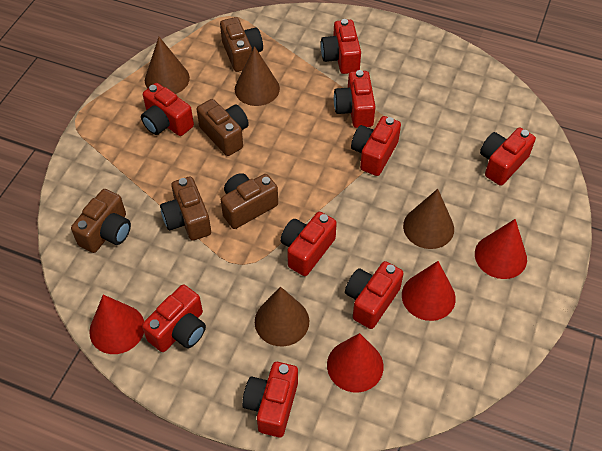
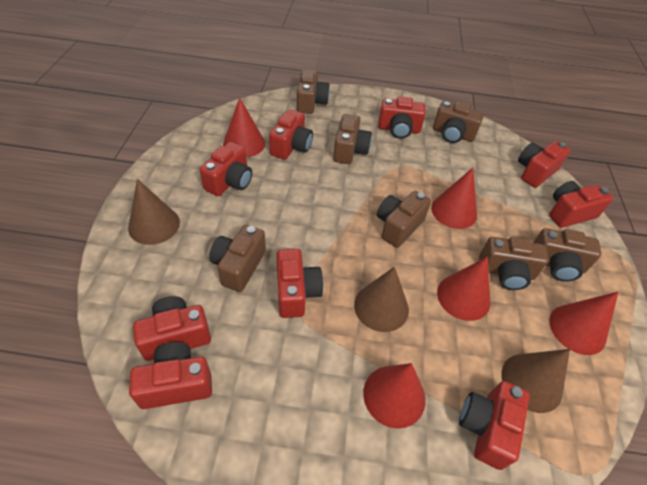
brown camera: [71,189,131,253] [160,176,211,241] [197,99,249,156] [220,17,263,72] [221,173,278,229] = 5 -> [209,225,266,292] [297,69,330,114] [333,114,372,164] [377,191,431,248] [433,101,484,143] [479,237,548,290] [533,228,602,282] = 7
brown cone: [145,37,190,94] [235,46,280,106] [255,287,309,347] [403,189,454,249] = 4 -> [128,179,180,245] [354,267,409,332] [501,349,570,413] = 3
red cone: [89,295,144,354] [327,333,384,393] [402,261,456,321] [475,219,527,279] = 4 -> [223,97,265,158] [363,363,426,429] [431,168,477,229] [437,256,491,321] [549,292,618,355] = 5

